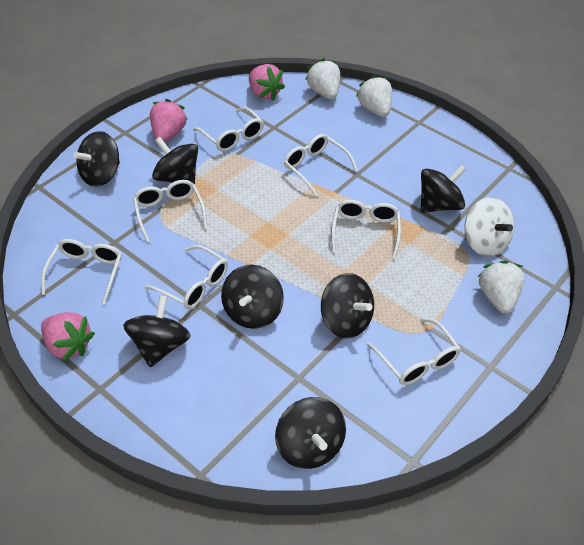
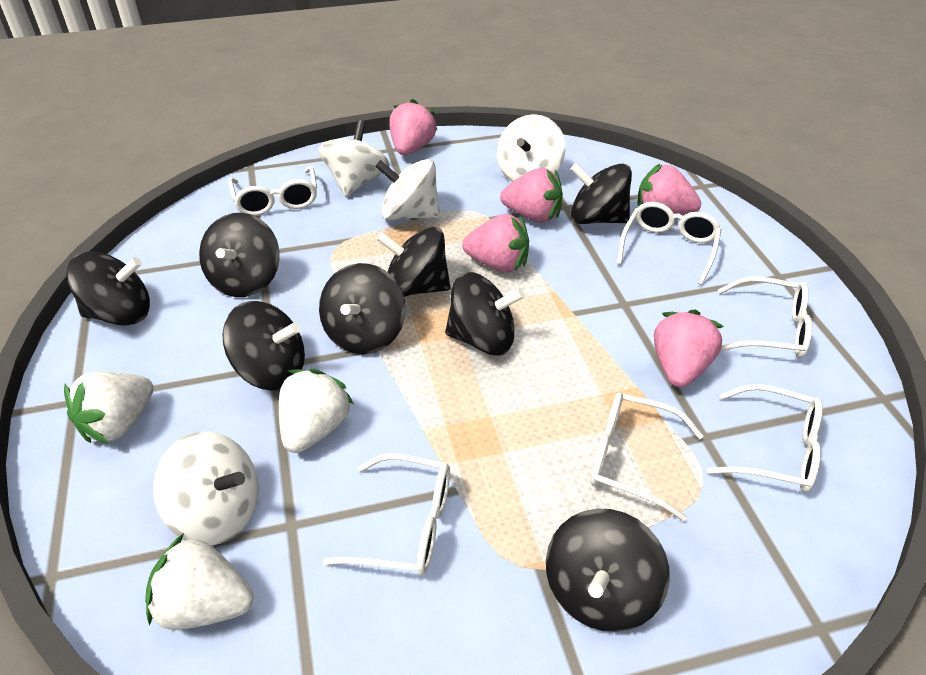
black spinning top: [73,131,120,187] [123,296,191,367] [152,137,198,184] [221,265,284,329] [275,397,346,469] [321,273,374,339] [420,165,466,213] = 7 -> [66,251,150,326] [199,213,280,297] [222,301,305,391] [319,263,406,354] [376,227,451,297] [445,272,525,356] [546,509,670,632] [570,163,632,224] = 8
pink strawberry: [41,312,95,362] [150,99,188,142] [249,64,285,101] = 3 -> [390,99,437,155] [462,214,529,272] [500,168,563,223] [637,164,701,216] [654,309,724,388] = 5
white glasses: [41,239,122,305] [133,180,207,242] [144,245,228,309] [193,107,264,151] [284,134,358,196] [331,200,401,259] [367,318,461,385] = 7 -> [228,166,317,216] [323,453,450,576] [590,392,703,521] [617,202,721,285] [707,384,823,492] [718,276,812,358] = 6
white spinning top: [465,197,514,257] = 1 -> [153,432,259,545] [318,120,390,196] [375,159,440,220] [497,114,566,182] = 4

